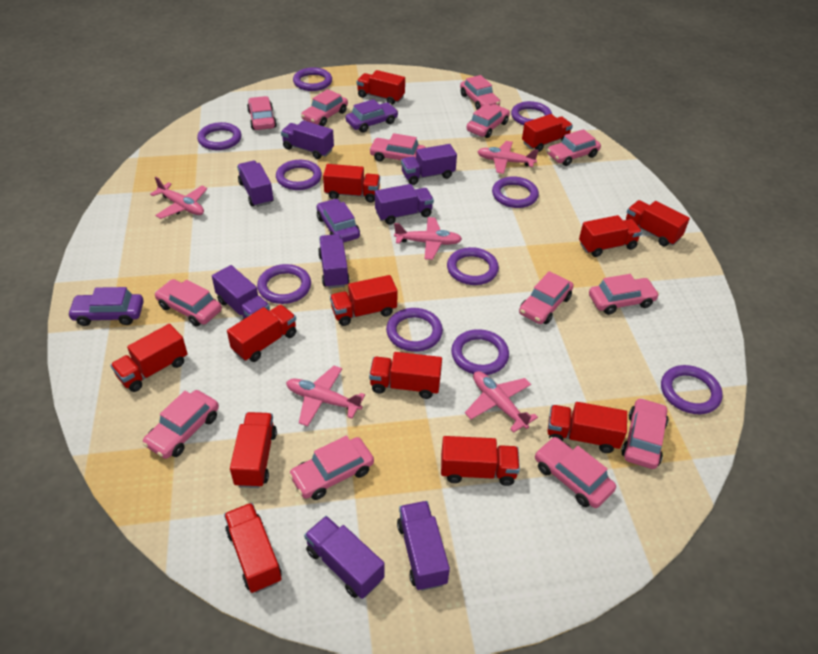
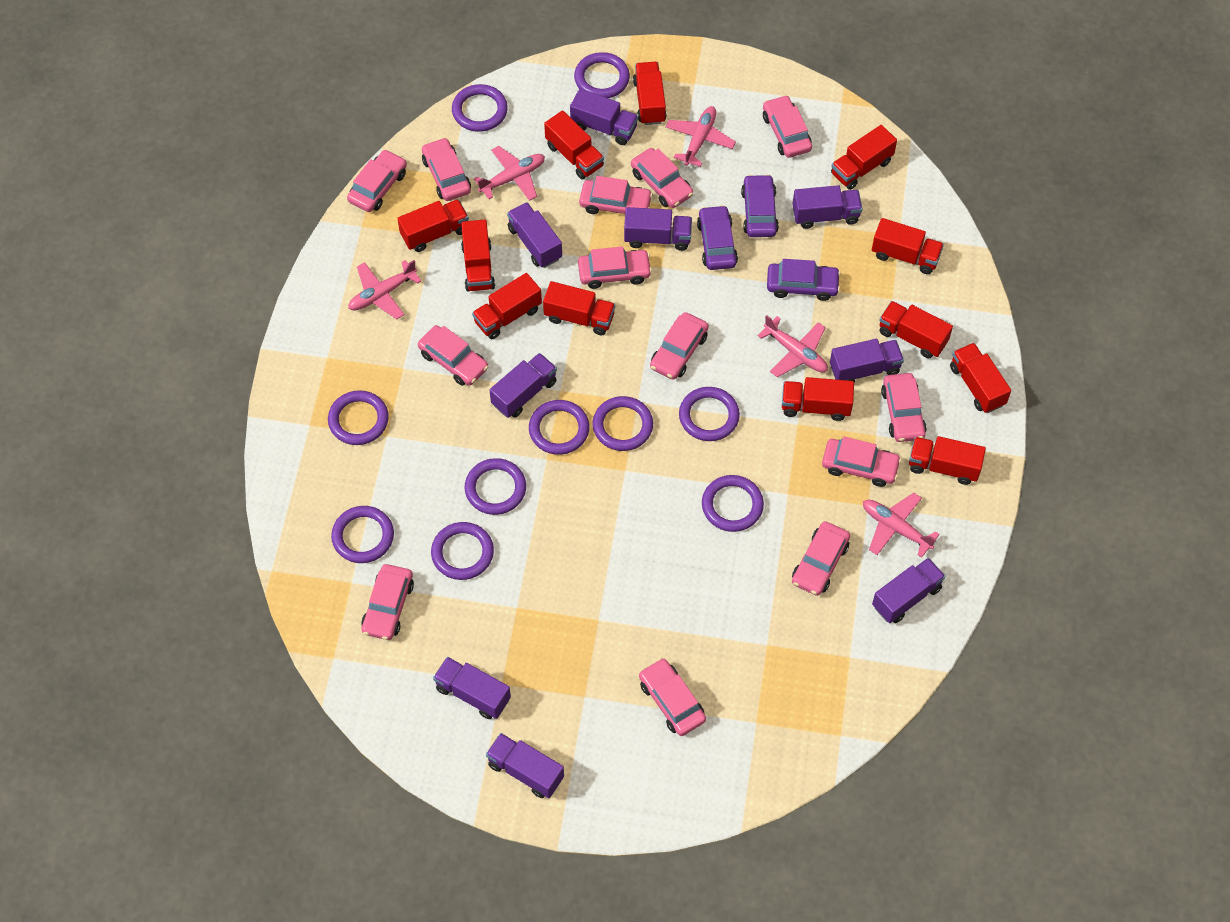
purple truck: [212,265,270,320] [237,161,274,207] [281,120,334,159] [304,516,384,599] [318,234,350,289] [375,184,434,224] [397,501,450,591] [401,144,457,185] = 8 -> [433,657,511,719] [486,733,564,798] [490,353,557,418] [507,202,562,268] [570,89,638,145] [624,207,692,251] [792,185,862,229] [830,339,904,383] [872,558,945,623] = 9
red truck: [110,324,188,392] [224,503,282,593] [227,305,296,362] [230,412,277,488] [323,164,380,203] [330,275,398,326] [357,70,405,105] [369,352,442,399] [441,436,520,486] [522,114,573,152] [547,402,627,453] [579,215,642,257] [626,200,690,246] = 13 -> [397,199,469,252] [461,220,495,292] [472,273,542,339] [543,281,615,335] [544,110,604,179] [633,62,667,125] [782,377,854,421] [831,125,897,190] [872,218,944,274] [879,301,953,358] [909,436,986,485] [950,343,1011,413] = 12

